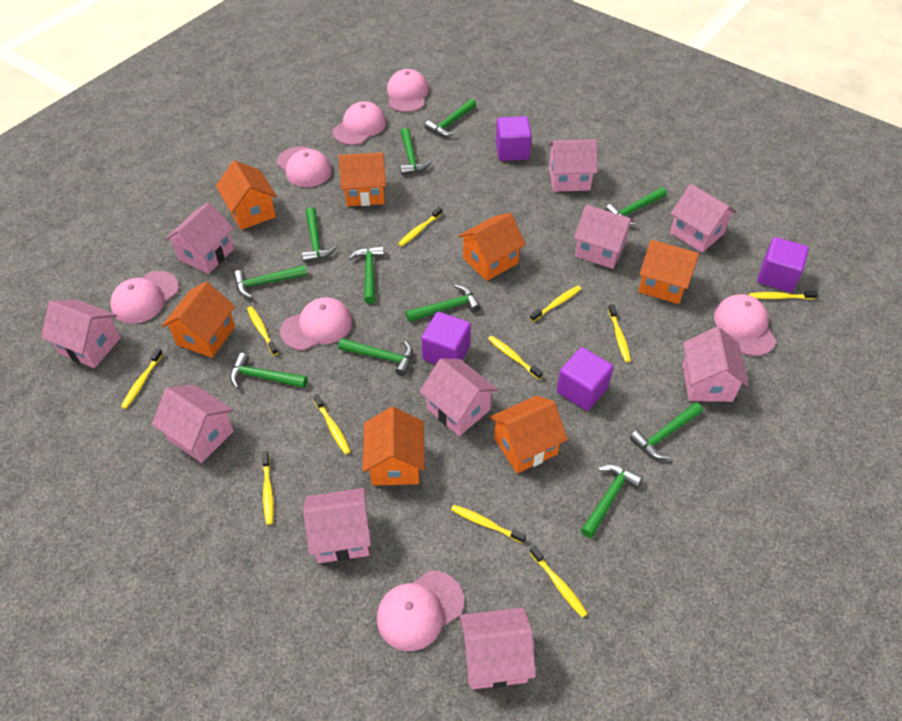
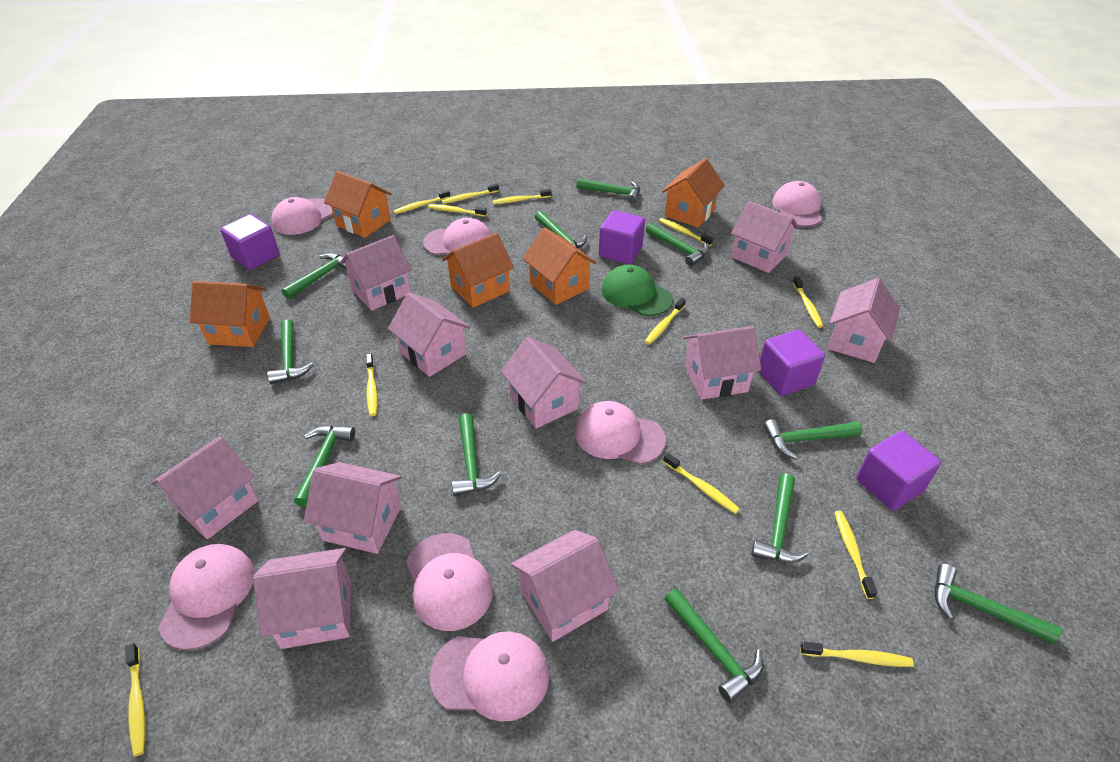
green cap: none = 0 -> [602,265,673,316] = 1
orange house: [162,281,235,358] [216,160,277,230] [339,152,386,206] [363,407,425,486] [458,213,526,281] [489,396,568,473] [638,240,699,304] = 7 -> [190,281,270,347] [324,171,392,238] [442,233,514,308] [523,227,596,305] [662,158,725,228] = 5
yellow toothbrush: [121,348,163,409] [247,306,278,356] [262,452,274,525] [313,394,351,454] [398,207,443,247] [451,505,526,544] [488,336,543,380] [530,286,581,322] [530,545,588,618] [608,304,631,362] [749,291,818,300] = 11 -> [125,643,145,757] [366,354,378,416] [393,190,450,214] [428,204,487,217] [442,184,499,204] [492,189,551,204] [645,298,686,345] [659,218,713,246] [663,453,740,514] [793,276,823,328] [800,641,914,667] [834,511,878,599] = 12

